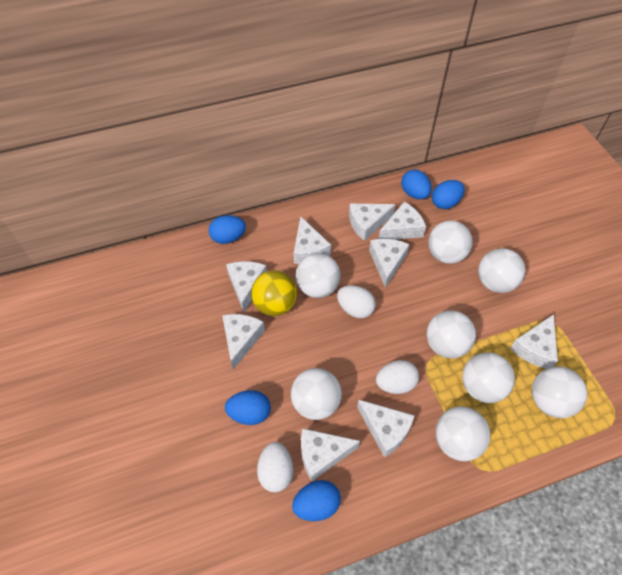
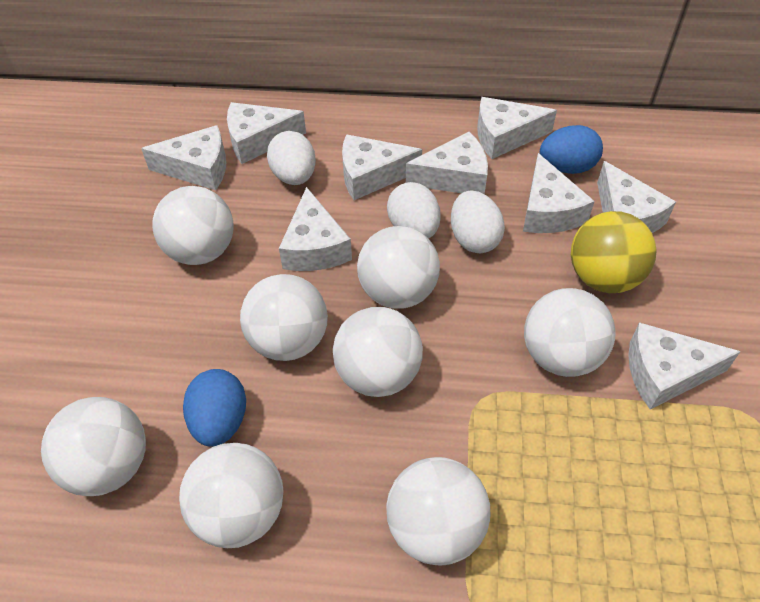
blue egg: [209,215,246,244] [225,390,271,425] [292,480,341,521] [401,170,432,199] [432,180,465,209] = 5 -> [183,369,246,447] [540,125,603,174] = 2

